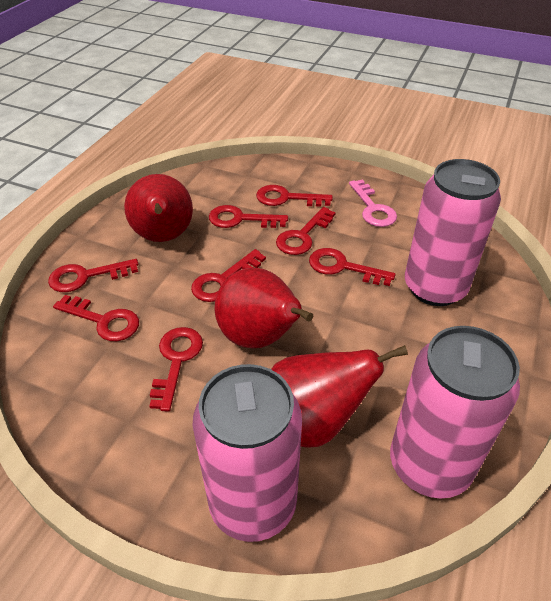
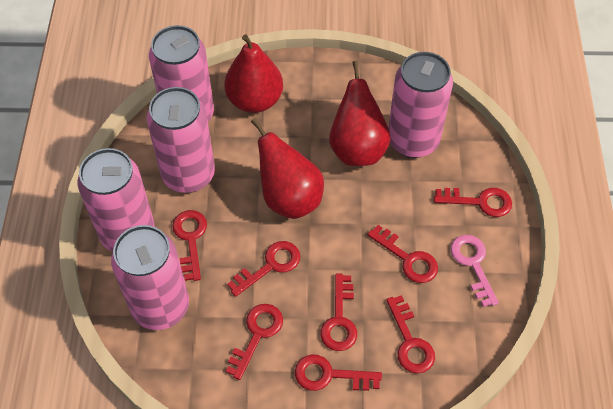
pink can: [192,364,302,542] [390,326,520,499] [405,159,501,306] = 3 -> [78,148,155,252] [111,225,189,330] [147,87,215,193] [149,25,214,121] [388,52,453,158] = 5

